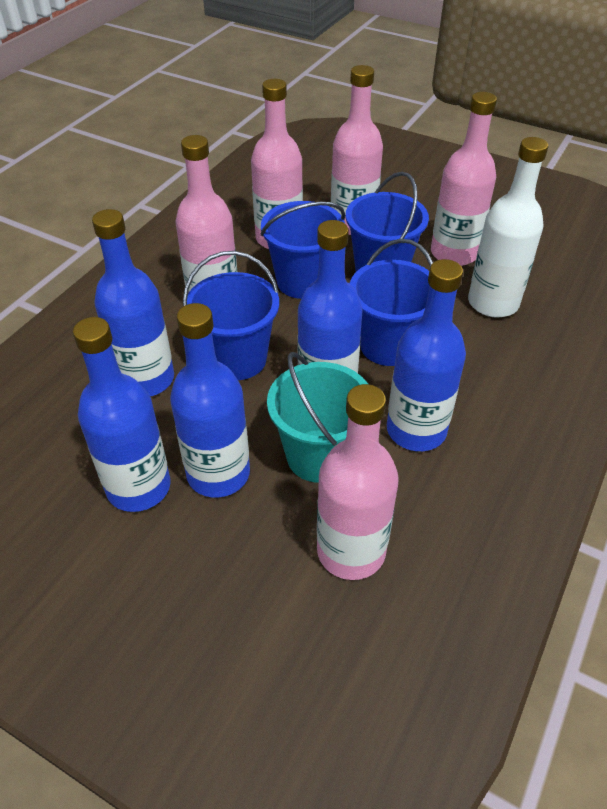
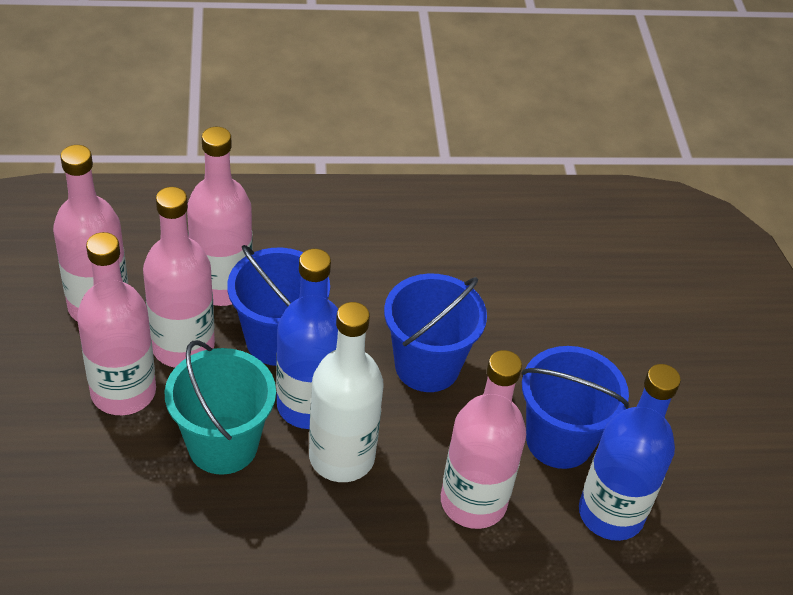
blue bottle: [73,317,171,512] [92,209,174,396] [170,303,250,498] [297,220,362,373] [387,259,466,451] = 5 -> [276,249,338,429] [579,364,681,541] = 2
blue bucket: [183,251,279,380] [260,201,345,299] [346,172,429,272] [350,239,433,366] = 4 -> [227,245,330,366] [384,273,487,392] [521,346,629,469] = 3

